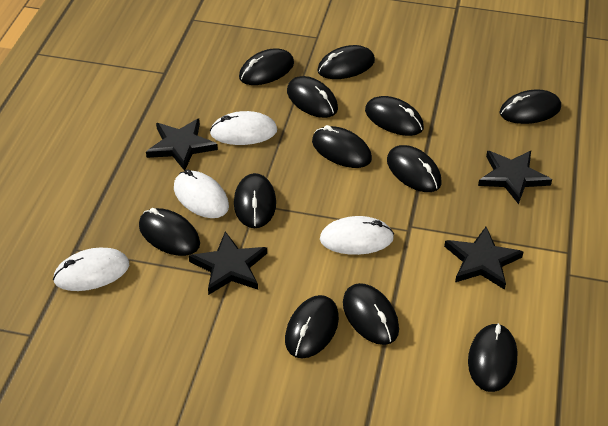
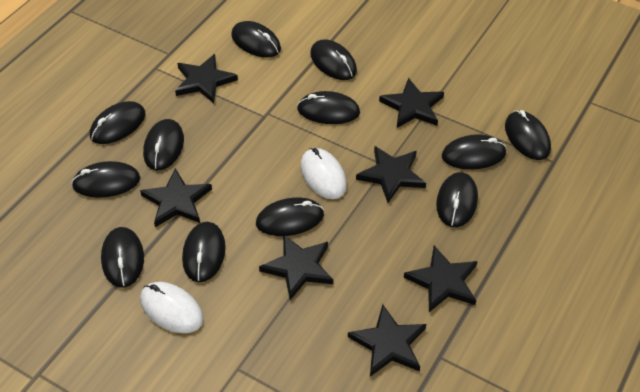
black star: [146,118,218,171] [189,231,267,295] [444,227,523,290] [478,151,552,204] = 4 -> [140,168,212,227] [175,54,238,103] [259,234,333,300] [348,304,426,377] [356,146,426,203] [379,78,444,128] [404,246,478,312] = 7
white mouse: [53,248,129,291] [174,169,229,218] [210,111,277,145] [320,216,394,255] = 4 -> [140,282,203,333] [301,148,347,199] = 2

